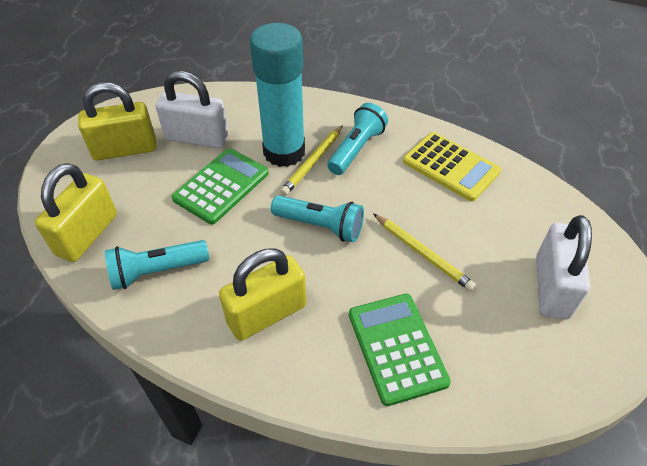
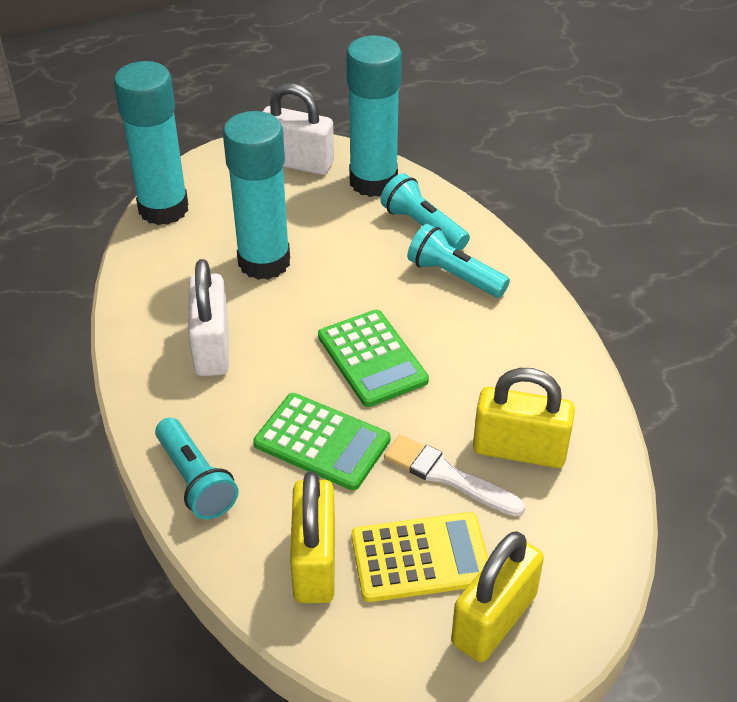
turquoise glue stick: [250,23,305,167] = 1 -> [114,61,189,225] [223,111,290,280] [347,36,402,197] = 3
white brush: none = 0 -> [384,435,525,516] = 1
yellow pencil: [280,125,343,196] [373,214,476,291] = 2 -> none = 0

